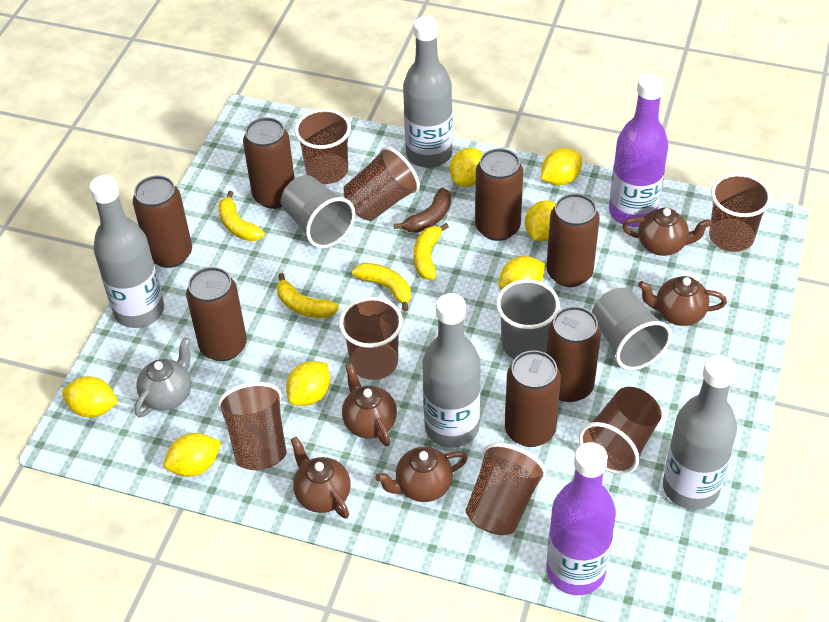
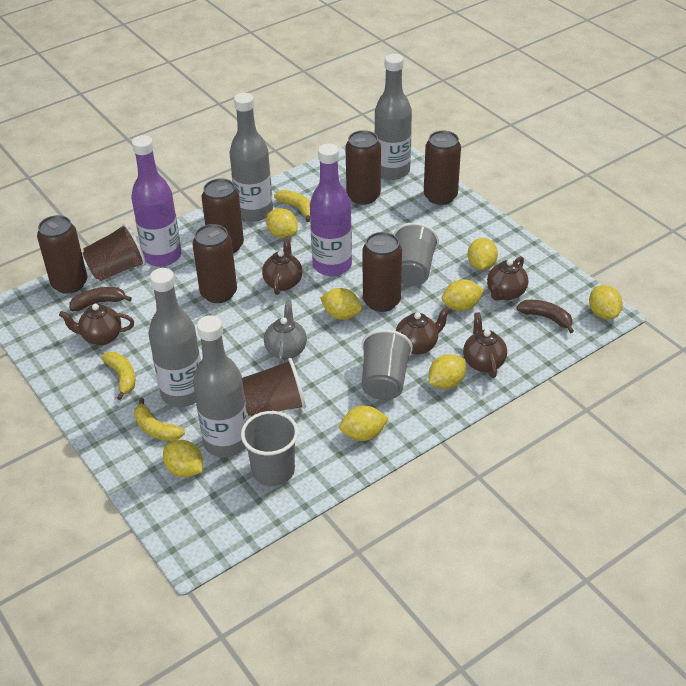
brown banana: [393,188,451,233] = 1 -> [69,287,132,311] [517,300,574,333] = 2
brown can: [133,175,192,268] [186,267,247,361] [243,117,295,209] [475,148,523,241] [505,351,561,447] [546,306,601,402] [547,193,600,287] = 7 -> [37,215,87,294] [192,224,237,303] [202,178,244,253] [345,130,381,205] [362,232,402,312] [424,130,461,205] = 6
brown cup: [218,382,287,470] [295,109,351,184] [339,297,403,380] [344,146,420,221] [466,442,546,535] [579,387,662,474] [709,173,772,252] = 7 -> [83,223,146,281] [242,358,306,417] = 2
yellow banana: [218,191,265,241] [277,273,339,318] [352,263,411,312] [413,223,449,280] = 4 -> [101,352,135,400] [134,398,185,441] [274,190,310,222] = 3
yellow lemon: [62,376,118,418] [164,433,222,477] [286,361,330,406] [450,148,483,187] [499,256,545,290] [525,200,556,241] [541,148,582,185] = 7 -> [163,440,203,478] [266,208,298,238] [320,288,362,320] [339,406,389,441] [429,354,466,389] [442,279,484,311] [468,238,498,270] [589,285,623,319] = 8

